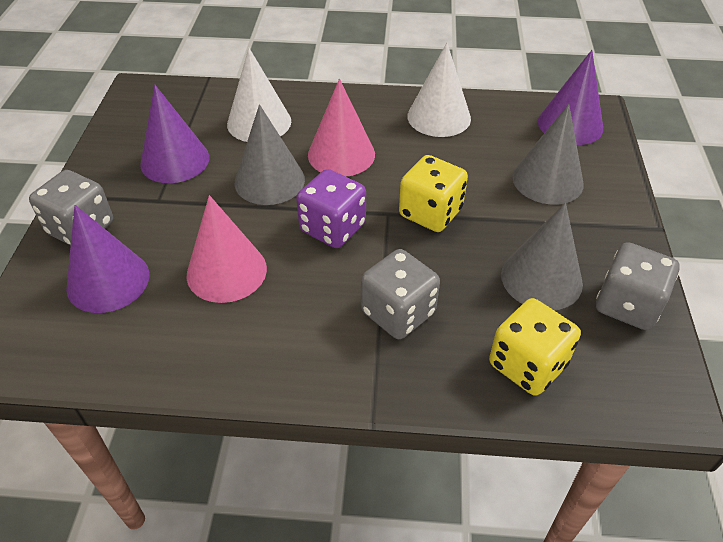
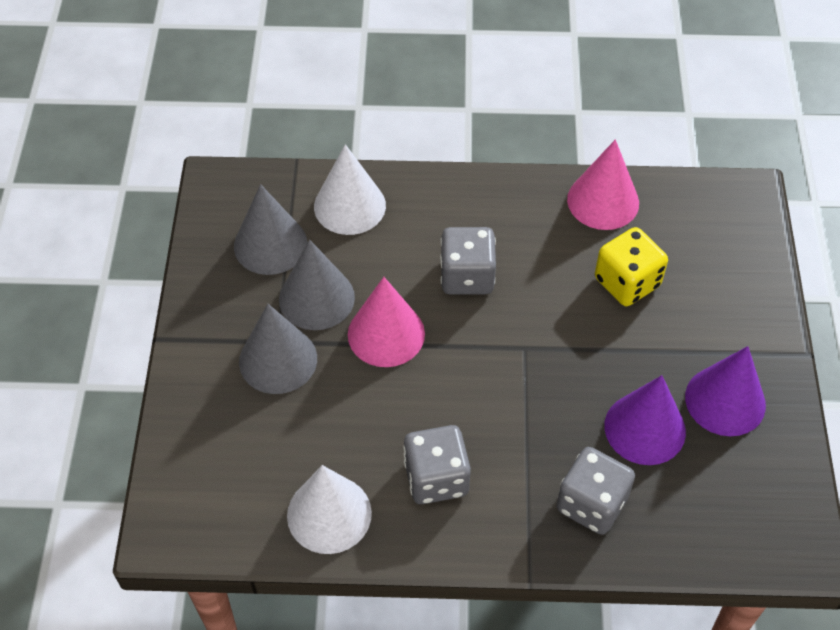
purple cone: [66,205,150,313] [140,85,209,183] [538,50,603,145] = 3 -> [604,375,686,465] [685,346,766,436] = 2
purple dice: [296,169,366,248] = 1 -> none = 0
yellow dice: [399,155,468,232] [489,298,581,396] = 2 -> [595,227,668,306] = 1

